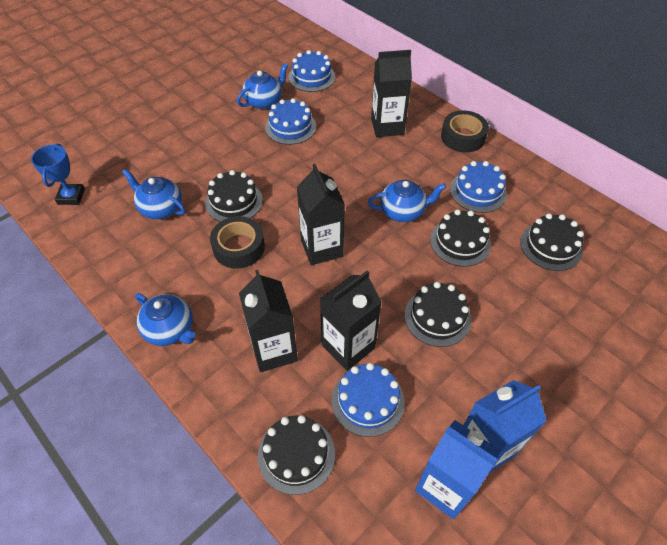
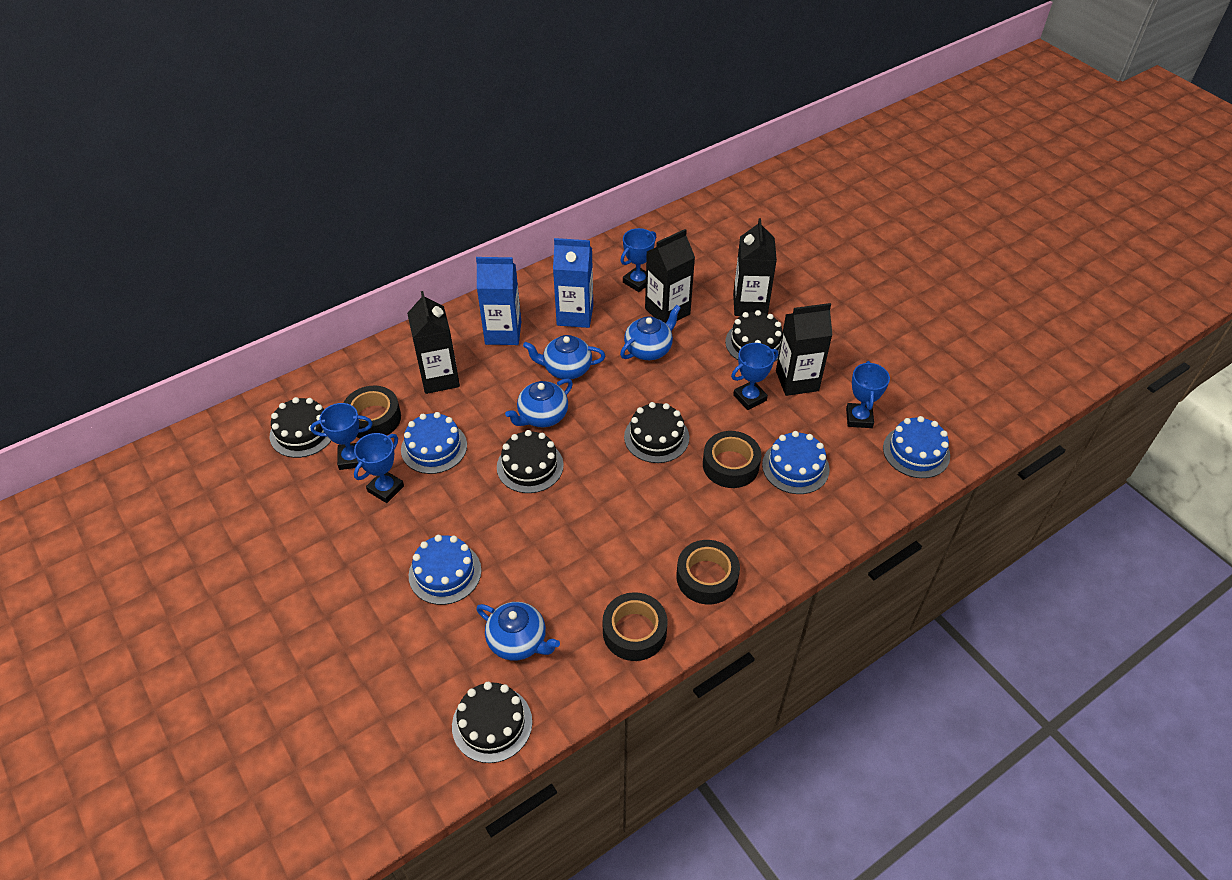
black tape: [210,216,265,269] [441,110,489,153] = 2 -> [344,386,401,439] [603,592,668,661] [676,540,740,605] [703,431,761,488] = 4
blue trophy: [31,143,85,205] = 1 -> [310,403,373,470] [354,433,404,503] [620,228,656,292] [731,343,778,410] [846,361,890,428] = 5

